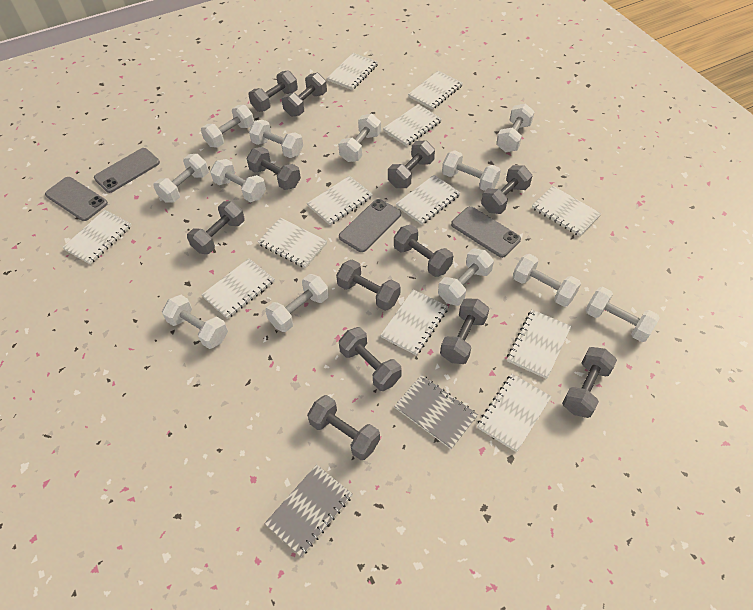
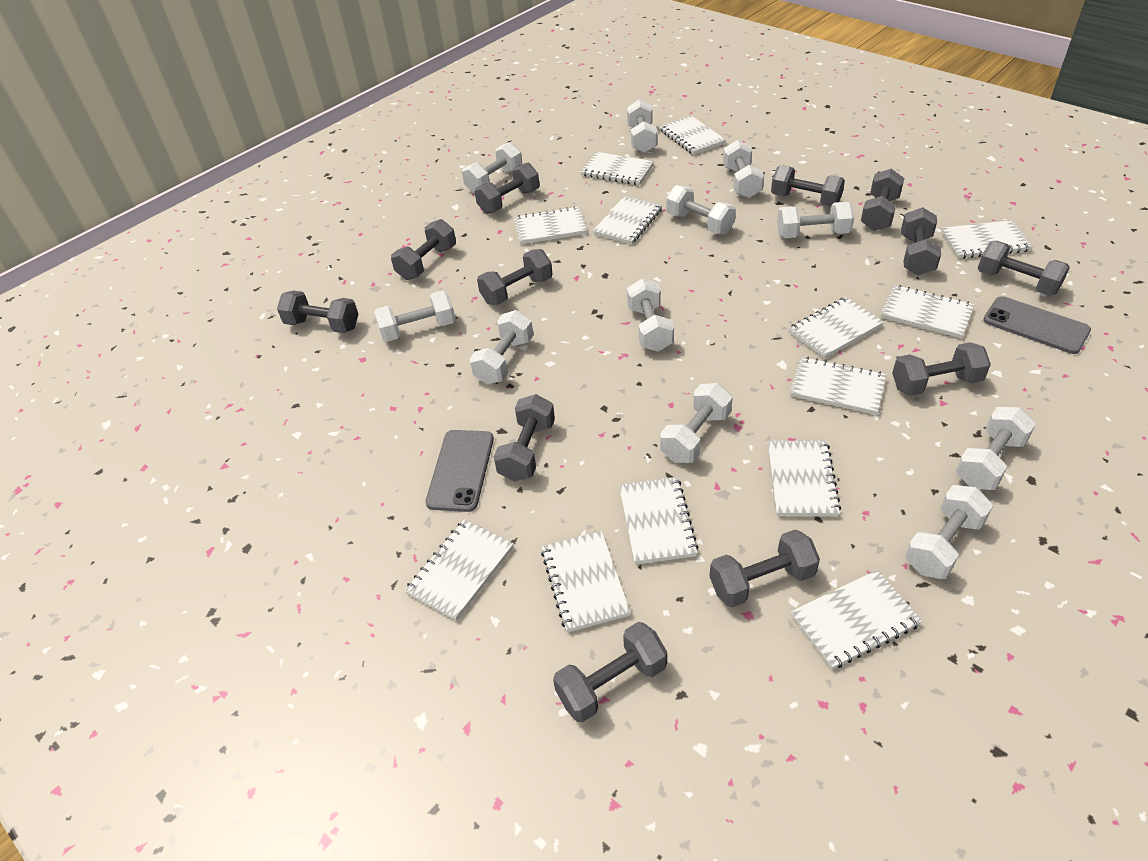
grey notebook: [264,464,352,557] [394,375,478,449] = 2 -> none = 0
grey phone: [45,177,108,221] [94,148,160,193] [339,199,401,252] [451,206,521,258] = 4 -> [425,430,494,512] [983,296,1091,354] = 2
white dumbbell: [153,154,209,203] [162,295,228,349] [201,105,254,148] [210,159,266,202] [249,120,303,158] [265,274,329,332] [338,114,381,162] [438,249,494,306] [442,150,501,191] [496,104,535,152] [513,254,581,307] [586,287,659,342] = 12 -> [374,290,456,342] [462,142,522,194] [470,310,534,384] [627,100,657,153] [627,278,674,352] [660,383,733,463] [666,185,736,234] [723,140,764,198] [777,202,854,238] [905,485,993,579] [956,407,1036,490] = 11
white notebook: [62,210,132,265] [201,258,274,319] [258,218,327,268] [307,176,373,225] [327,53,378,90] [380,289,448,356] [383,104,442,146] [396,175,461,225] [408,70,463,110] [477,374,551,452] [507,310,571,379] [532,186,601,237] = 12 -> [404,519,514,621] [514,206,587,244] [541,531,631,633] [581,152,654,185] [593,196,662,245] [619,477,698,565] [660,116,726,155] [768,441,841,517] [788,297,884,359] [790,357,887,415] [791,570,922,669] [881,285,974,338] [941,220,1033,258] = 13

